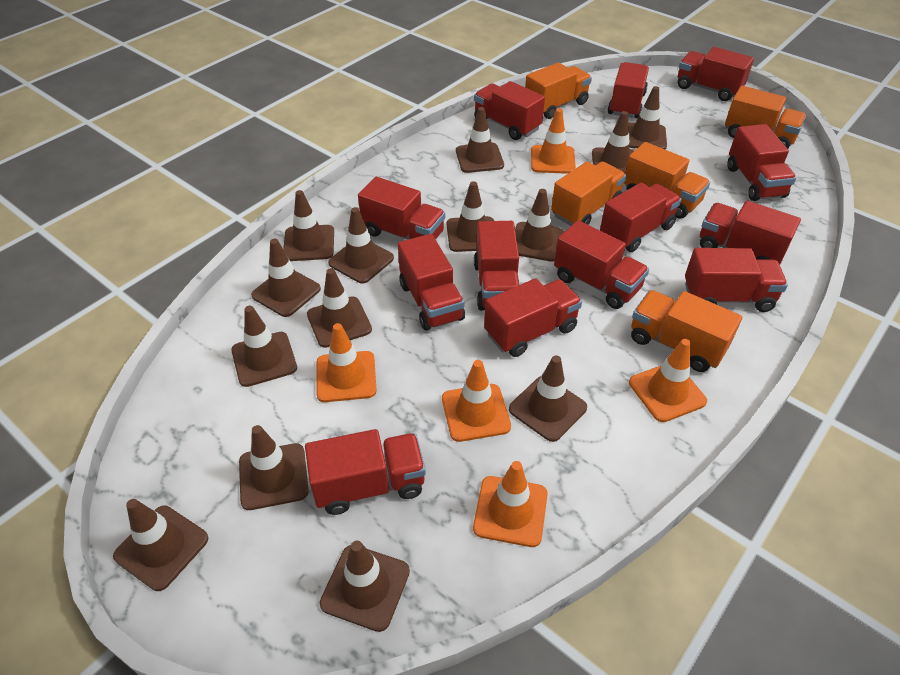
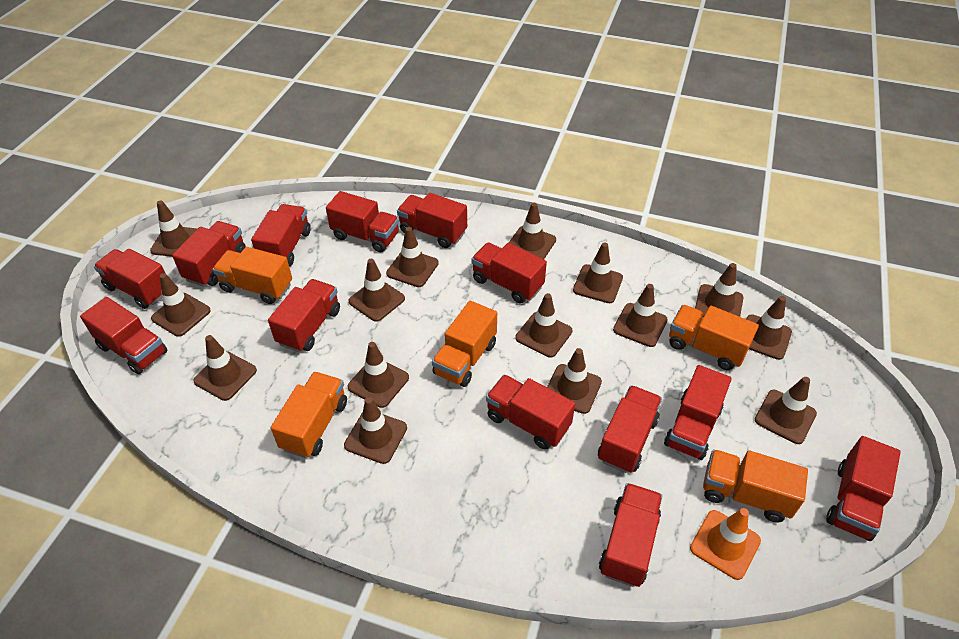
brown traffic cone: [113,499,208,591] [231,306,297,387] [239,425,309,510] [251,239,321,317] [283,190,334,261] [307,268,372,348] [320,541,410,632] [328,207,394,283] [447,181,494,252] [456,107,504,173] [509,355,587,442] [515,189,564,262] [592,111,634,173] [628,86,667,149] = 14 -> [150,200,198,257] [151,273,211,337] [193,335,257,401] [344,397,407,464] [348,259,405,322] [348,342,409,408] [386,227,439,287] [509,203,556,259] [515,293,573,358] [547,348,602,414] [573,242,623,303] [613,284,668,347] [695,263,744,317] [746,296,792,360] [755,377,817,444] = 15
orange traffic cone: [316,323,377,402] [442,360,511,442] [473,461,548,547] [531,108,576,174] [629,339,707,422] = 5 -> [690,508,761,580] = 1

